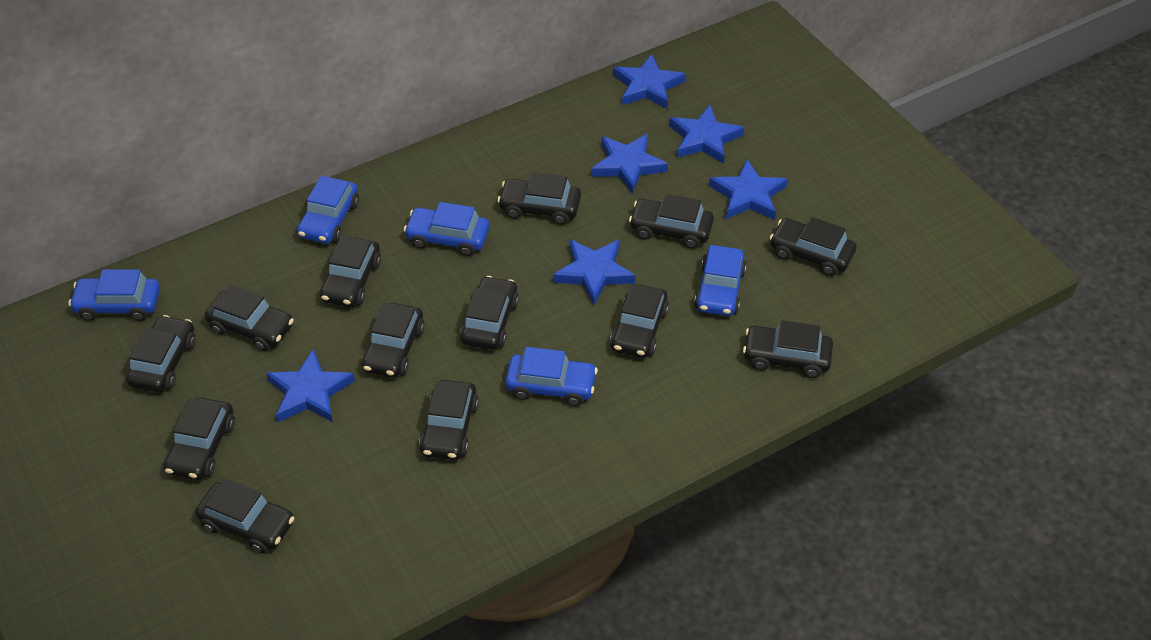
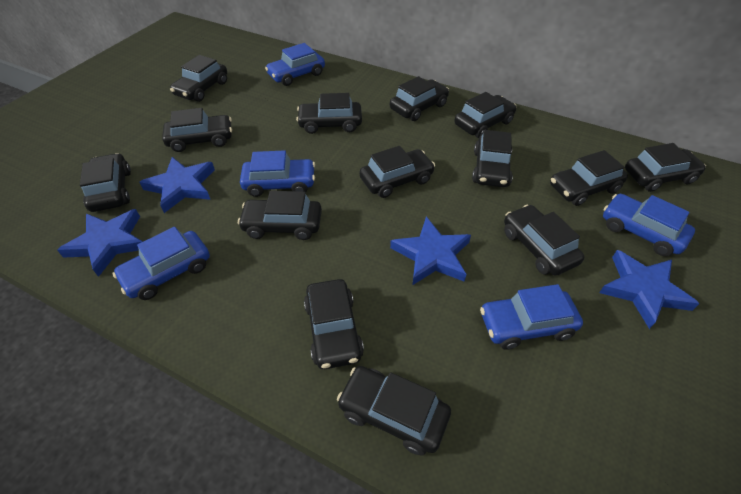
black car: [126,315,196,392] [164,398,235,480] [195,478,294,553] [205,285,294,351] [320,236,381,307] [362,302,425,378] [419,380,479,460] [460,276,519,350] [498,172,581,225] [610,283,669,358] [629,194,714,249] [743,320,833,378] [770,217,857,276] = 13 -> [80,153,131,212] [162,108,232,152] [170,55,227,102] [238,191,322,240] [296,93,362,134] [304,279,364,369] [337,366,451,455] [360,146,435,198] [390,76,449,121] [454,92,516,138] [472,130,513,187] [504,205,584,276] [550,150,628,206] [625,143,706,192] = 14
blue star: [266,348,355,422] [553,239,636,305] [591,134,668,194] [613,54,686,109] [669,105,744,164] [709,159,788,220] = 6 -> [57,209,143,277] [139,157,215,213] [390,217,471,285] [599,250,700,329] = 4

